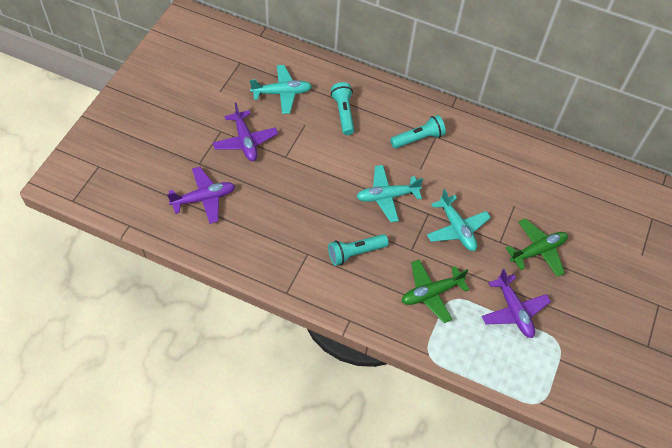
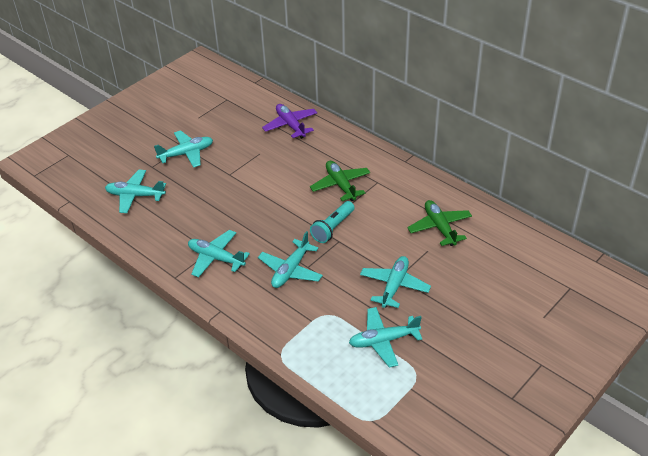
purple plane: [167,167,235,224] [213,102,278,161] [482,269,551,338] = 3 -> [262,104,317,139] = 1
turquoise flashlight: [328,234,389,266] [331,82,354,135] [390,115,446,149] = 3 -> [310,201,355,243] = 1
turquoise plane: [250,65,312,114] [356,165,423,222] [427,189,491,251] = 3 -> [105,170,166,213] [154,130,213,168] [188,230,250,278] [258,231,323,288] [349,307,422,367] [360,256,431,308] = 6

